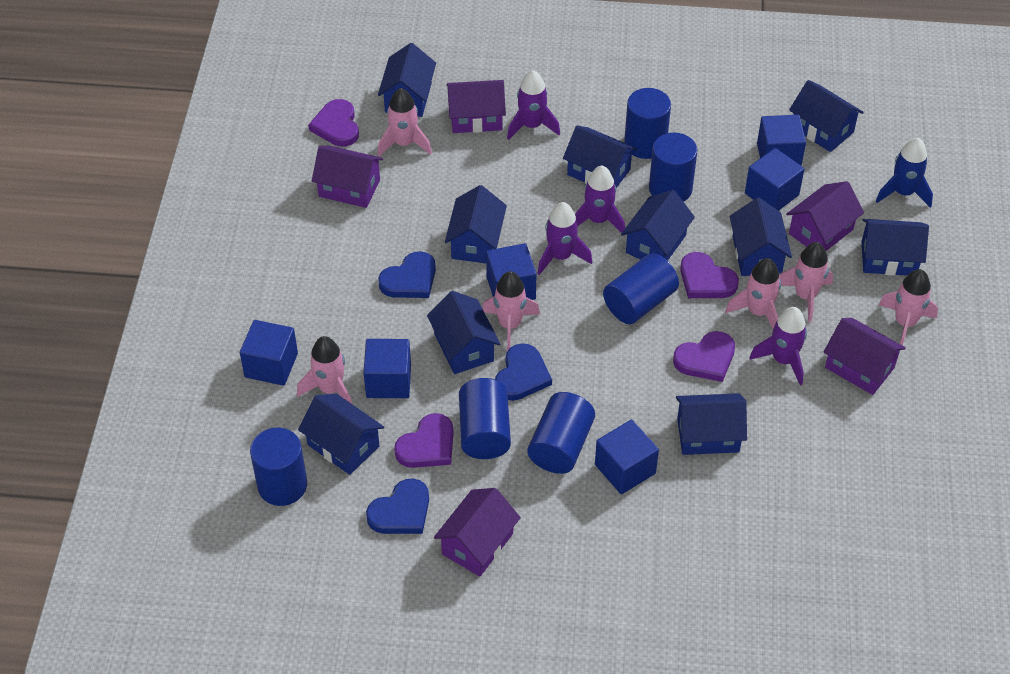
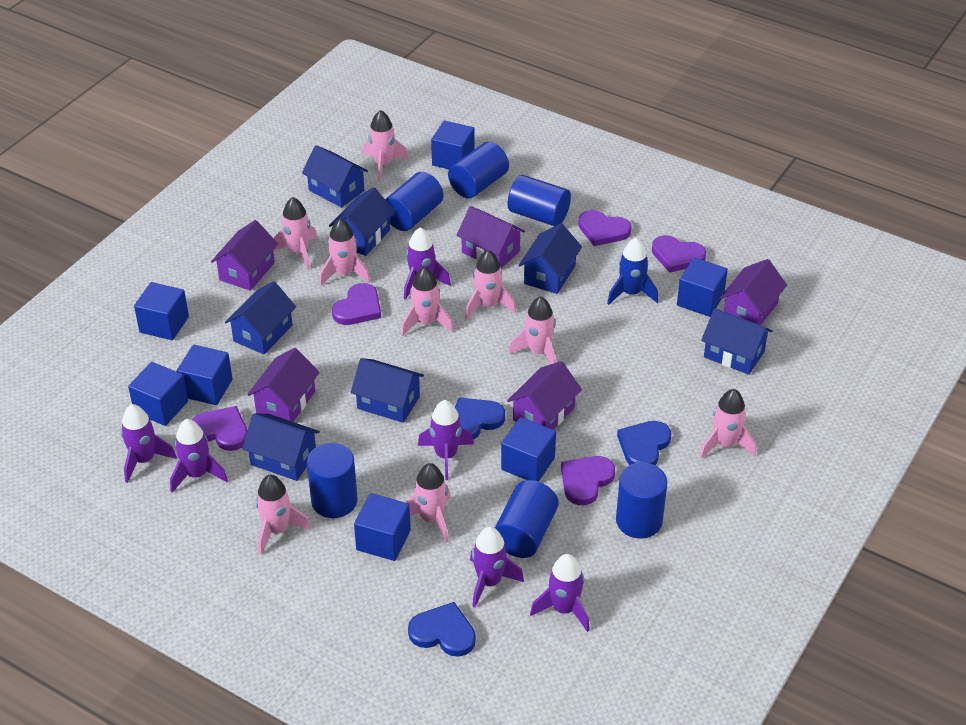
blue cube: [240,320,298,386] [363,339,411,398] [486,243,537,300] [595,420,659,494] [745,148,804,211] [757,115,806,166] = 6 -> [128,362,188,426] [134,282,189,340] [177,345,232,405] [354,493,411,561] [431,121,475,169] [501,417,556,482] [677,257,728,317] = 7
blue house: [298,394,384,475] [378,43,436,117] [427,291,500,374] [445,185,507,263] [563,125,637,188] [621,190,695,261] [676,393,747,455] [730,198,792,276] [789,80,864,152] [862,219,929,276] = 10 -> [225,281,296,354] [242,413,320,481] [302,145,368,208] [329,187,395,256] [351,358,424,423] [519,223,582,294] [701,308,772,375] = 7
pink rocket: [297,336,352,404] [378,88,432,156] [482,271,540,351] [725,258,781,329] [779,242,833,322] [879,269,938,346] = 6 -> [256,475,311,555] [273,197,317,270] [320,218,371,286] [362,110,409,182] [401,267,454,336] [405,463,450,542] [465,250,516,320] [509,296,556,364] [700,389,756,459] = 9
purple heart: [308,99,359,147] [394,413,454,468] [673,331,735,382] [680,252,739,298] = 4 -> [192,406,248,451] [332,283,381,325] [561,456,615,505] [578,210,632,246] [652,235,706,273] = 5
purple rocket: [507,70,560,140] [537,202,592,275] [575,165,625,233] [750,307,807,385] = 4 -> [121,404,177,483] [170,419,228,493] [404,227,451,300] [418,400,474,480] [470,527,524,608] [530,554,590,632] = 6

